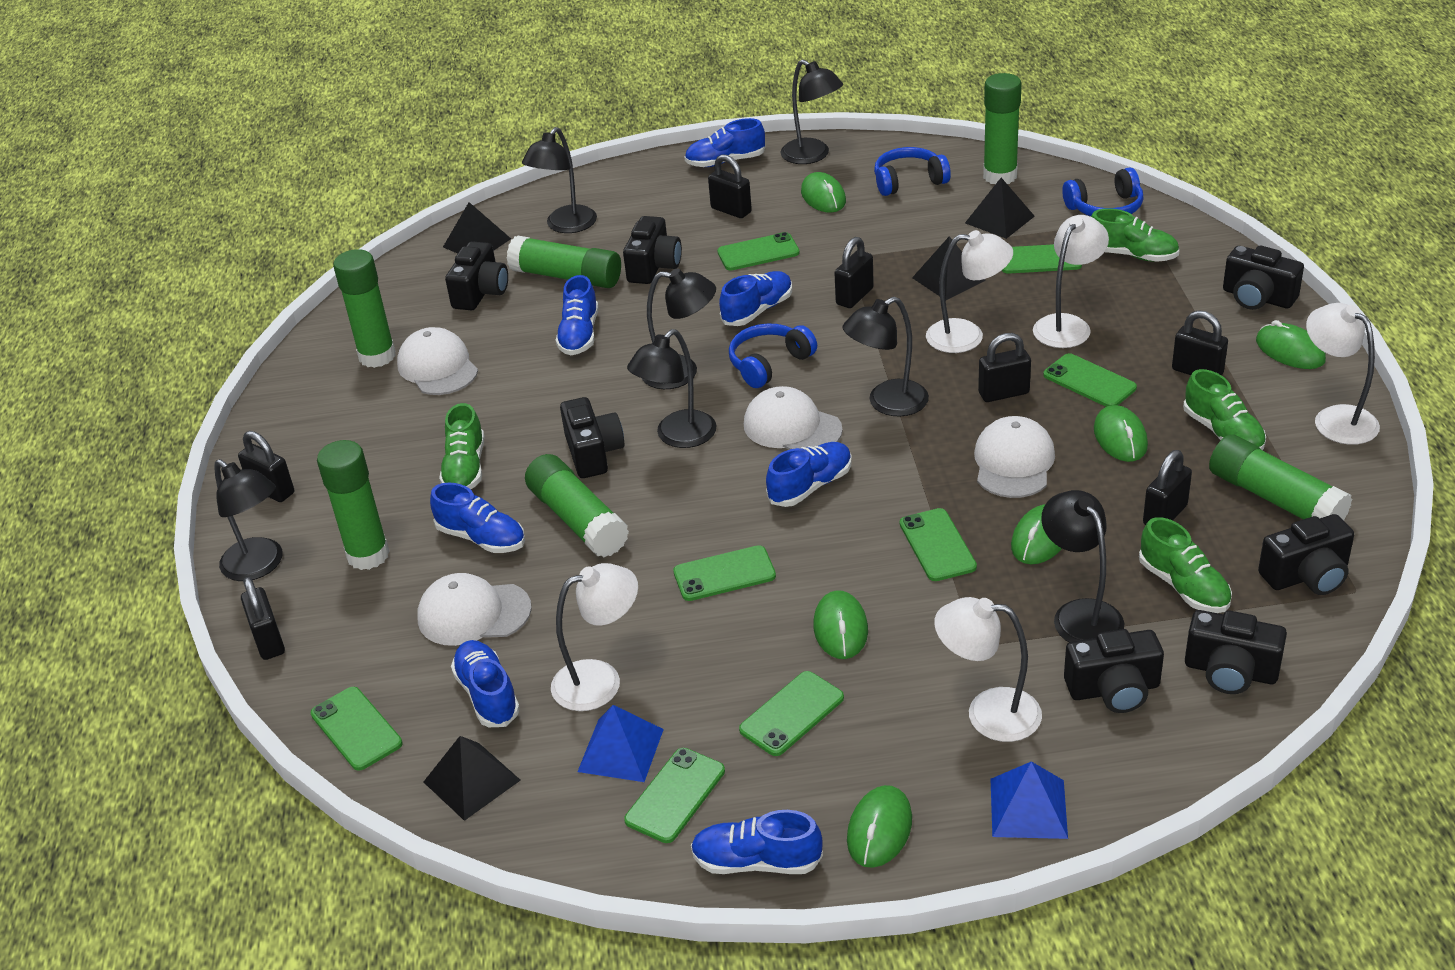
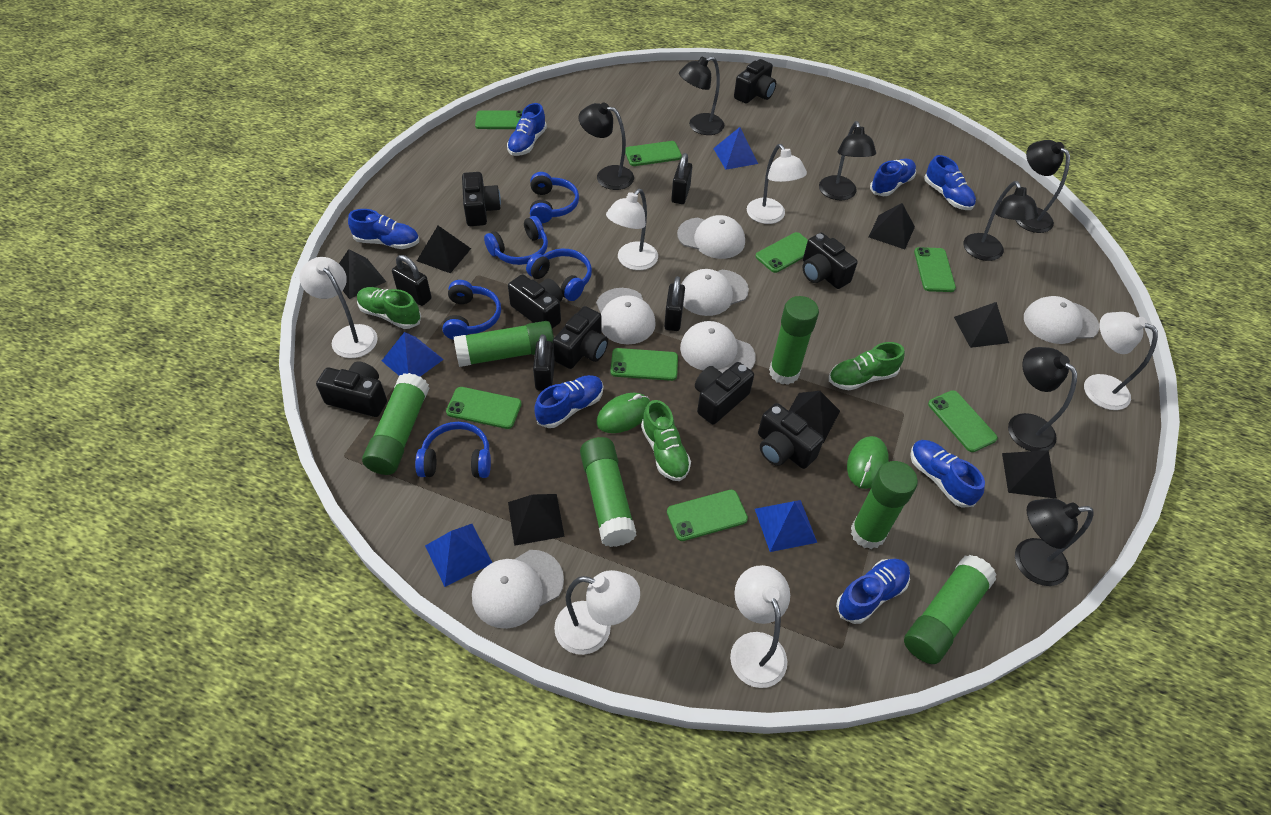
black camera: [445,241,508,310] [560,397,625,478] [623,216,682,284] [1064,629,1164,713] [1185,610,1287,694] [1223,246,1304,310] [1258,514,1354,595] = 7 -> [316,362,387,417] [462,172,501,226] [508,274,563,329] [553,306,608,369] [695,362,754,424] [734,59,776,104] [758,403,824,469] [802,233,858,289] = 8
black padlock: [238,431,294,502] [241,577,285,660] [708,154,752,218] [835,237,874,308] [978,333,1031,402] [1143,450,1192,525] [1172,310,1228,376] = 7 -> [392,255,432,306] [533,334,555,391] [664,276,685,331] [671,153,692,204] = 4
black pyramid: [424,736,521,821] [443,202,511,254] [912,236,986,300] [965,178,1035,239] = 4 -> [339,249,386,299] [417,226,471,273] [508,494,565,546] [789,391,840,443] [868,203,915,249] [954,302,1009,348] [1002,450,1057,499] = 7
blue headphones: [729,324,817,388] [874,147,951,196] [1062,167,1144,216] = 3 -> [415,422,491,478] [442,280,501,340] [484,216,548,265] [526,249,592,301] [530,172,579,223] = 5
blue pyramid: [577,705,664,782] [990,761,1068,839] = 2 -> [382,332,444,376] [425,524,492,587] [713,127,758,170] [755,500,817,552] = 4
green mouse: [801,172,846,213] [813,590,868,659] [847,785,912,868] [1011,504,1062,564] [1094,405,1148,462] [1256,320,1326,369] = 6 -> [597,393,650,433] [847,436,889,489] = 2
green shoe: [439,403,484,489] [1091,208,1179,262] [1139,517,1232,613] [1183,369,1266,450] = 4 -> [357,287,421,329] [641,400,691,481] [829,342,905,390] = 3
white cap: [397,327,478,395] [417,573,532,646] [744,386,843,450] [974,416,1055,498] = 4 -> [472,550,564,629] [596,288,656,345] [677,215,745,259] [680,321,756,373] [681,269,749,316] [1024,296,1099,344] = 6
white lamp: [551,563,638,711] [926,230,1013,353] [934,597,1042,742] [1033,215,1109,348] [1306,303,1380,445] = 5 -> [300,257,378,358] [554,570,640,655] [606,189,658,270] [730,565,790,688] [747,144,807,224] [1084,312,1158,410] = 6

